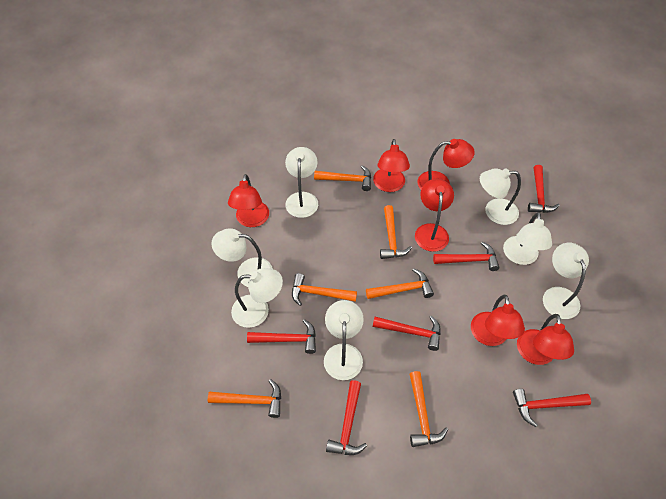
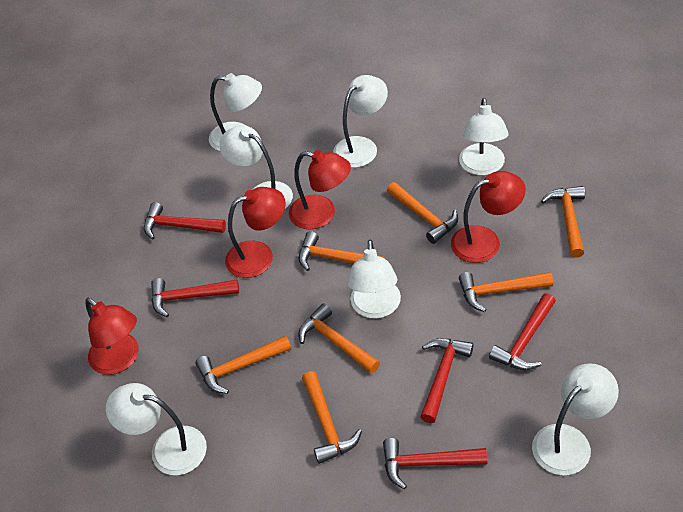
orange hammer: [208,379,281,418] [292,273,357,306] [314,165,371,191] [366,268,434,299] [380,205,412,259] [410,371,448,447] = 6 -> [195,336,291,394] [299,231,385,271] [299,304,380,374] [302,371,362,464] [387,182,458,244] [459,272,553,312] [541,186,585,258] = 7
red hammer: [247,319,316,354] [326,380,367,455] [373,316,441,351] [433,242,500,271] [513,389,591,427] [528,165,560,213] = 6 -> [144,202,226,240] [151,278,239,317] [383,438,487,489] [420,338,474,423] [489,293,556,370] = 5
red lamp: [228,174,269,227] [373,139,410,192] [415,179,454,252] [417,139,475,190] [471,295,525,346] [517,314,574,365] = 6 -> [85,298,139,375] [225,187,286,278] [289,150,351,230] [451,171,526,263] = 4

